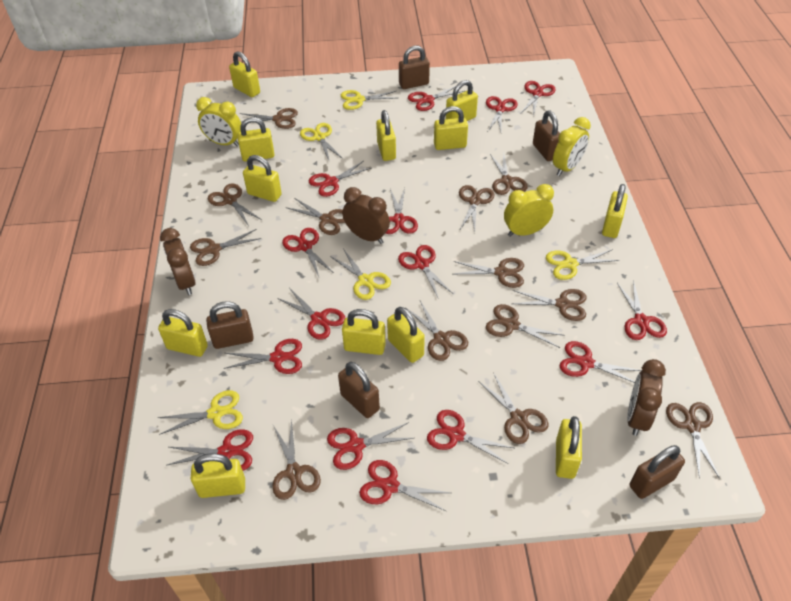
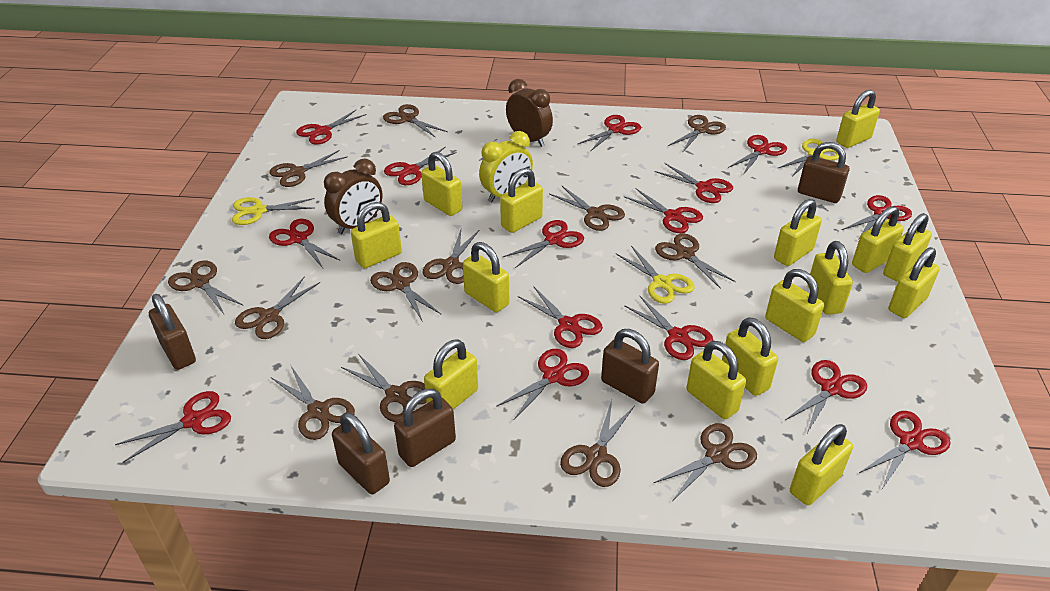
brown clock: [160,228,196,295] [342,187,390,244] [627,359,666,436] = 3 -> [324,158,383,234] [506,79,553,147] = 2
yellow clock: [196,97,241,147] [504,184,554,237] [553,117,591,176] = 3 -> [479,131,533,202] = 1
yellow padlock: [158,309,208,357] [191,453,245,498] [229,51,260,97] [237,117,275,162] [243,155,282,202] [342,309,386,355] [376,110,396,161] [387,307,425,363] [434,106,468,150] [446,80,478,121] [556,416,582,479] [602,184,628,238] = 12 -> [351,202,402,268] [421,152,462,216] [424,339,478,409] [463,242,509,312] [500,168,543,233] [686,341,746,419] [722,317,778,396] [765,269,824,342] [774,199,822,266] [790,424,853,505] [808,241,853,315] [836,90,880,148] [852,206,904,273] [883,213,932,282] [888,247,940,318] = 15
yellow scissors: [157,390,243,435] [300,123,343,160] [330,249,391,300] [341,90,396,110] [546,249,620,280] = 5 -> [232,197,315,225] [616,246,695,304] [777,139,839,176] = 3

